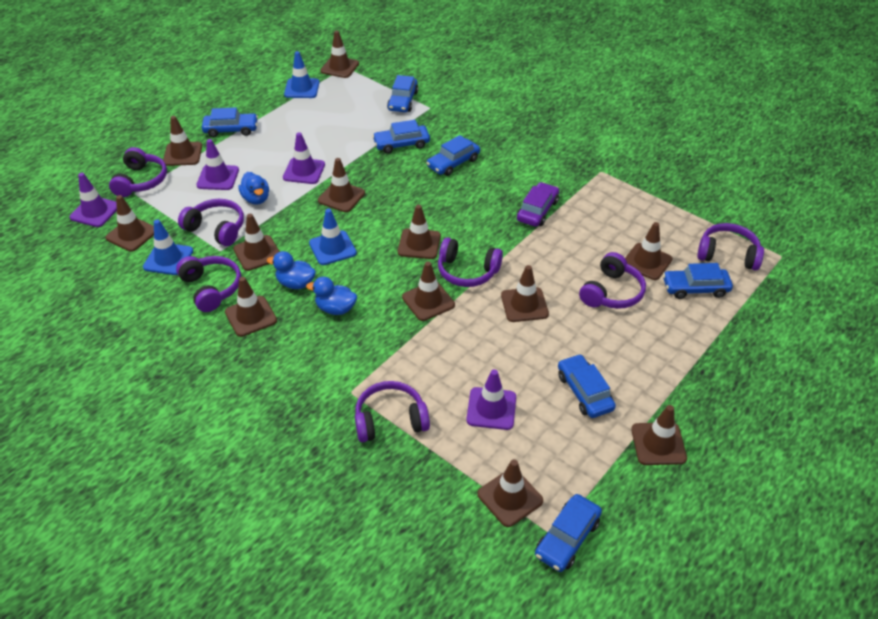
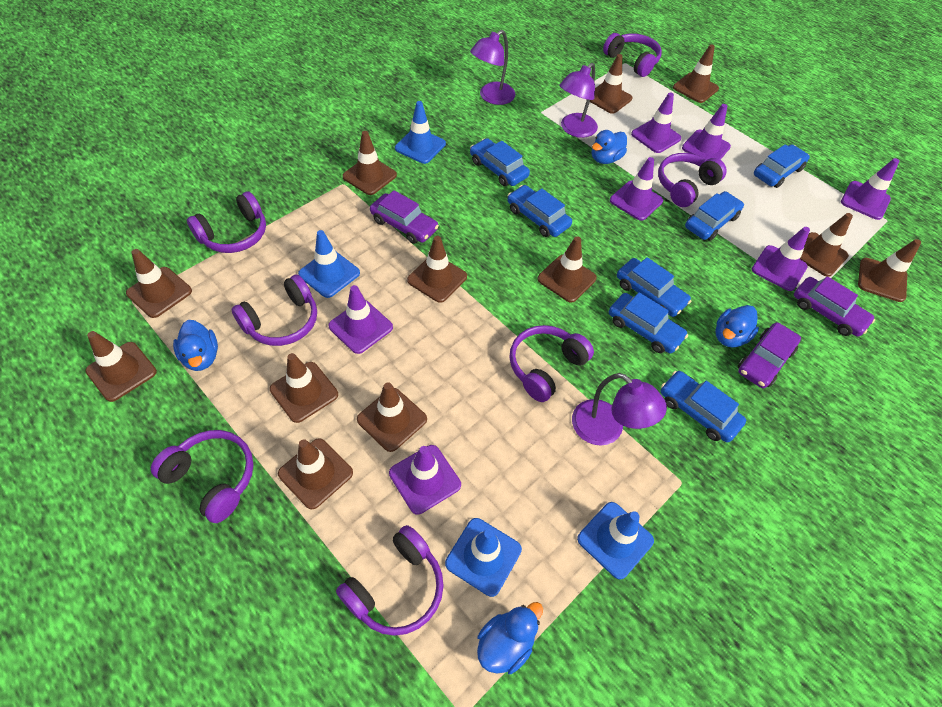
blue duck: [238,172,269,205] [267,251,316,289] [306,277,357,315] = 3 -> [173,320,218,371] [477,602,543,674] [592,130,627,164] [715,305,759,348] = 4
blue traffic cone: [143,220,193,275] [284,51,319,98] [309,209,357,265] = 3 -> [298,230,360,298] [395,101,446,164] [445,518,522,597] [577,502,654,579] = 4
purple car: [517,182,559,227] = 1 -> [370,190,439,244] [738,322,801,388] [794,276,875,337] = 3
purple lamp: none = 0 -> [470,30,515,105] [560,63,598,138] [572,373,667,446] = 3
purple traffic cone: [70,173,117,227] [197,139,239,190] [283,132,325,184] [467,369,516,430] = 4 -> [328,285,393,354] [389,445,461,515] [610,157,663,221] [631,92,681,153] [682,104,731,160] [752,227,810,291] [841,158,899,220] = 7

